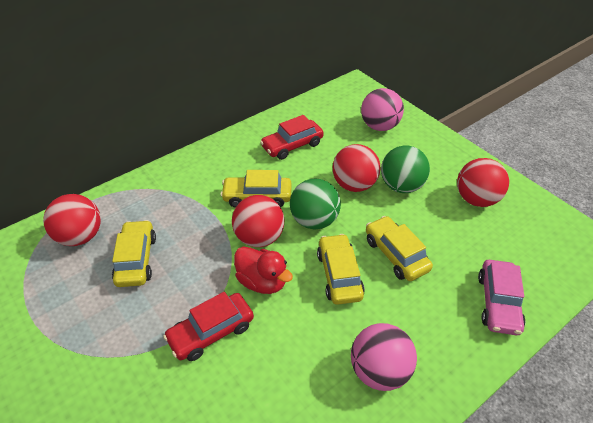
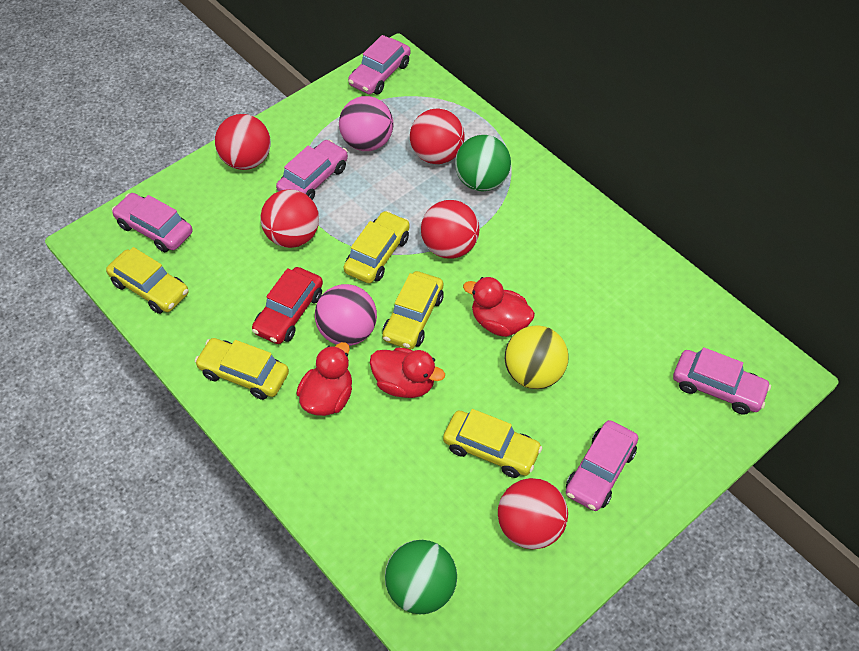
pink car: [478,260,525,335] = 1 -> [112,193,193,252] [276,139,348,200] [348,35,411,95] [566,420,638,511] [673,347,771,415] = 5
red ball: [43,194,101,246] [232,195,284,247] [333,144,381,192] [457,158,509,207] = 4 -> [215,114,271,170] [260,189,319,248] [410,108,465,164] [421,200,479,259] [498,478,568,549] = 5
red car: [163,292,254,361] [260,115,324,160] = 2 -> [252,267,323,344] = 1
red duck: [234,246,293,294] = 1 -> [296,342,352,416] [370,347,445,398] [463,277,535,337] = 3
yellow ball: none = 0 -> [505,325,569,389] = 1
yellow car: [112,220,156,287] [221,170,292,208] [317,234,365,305] [366,216,433,281] = 4 -> [106,247,188,314] [195,338,289,400] [344,211,410,283] [382,271,444,350] [443,409,543,478] = 5

